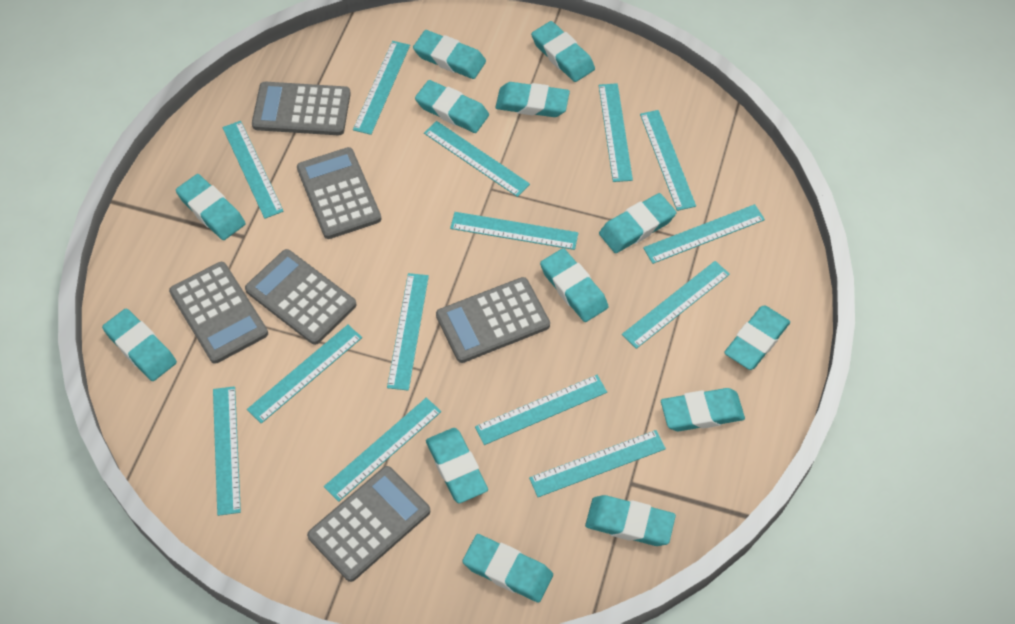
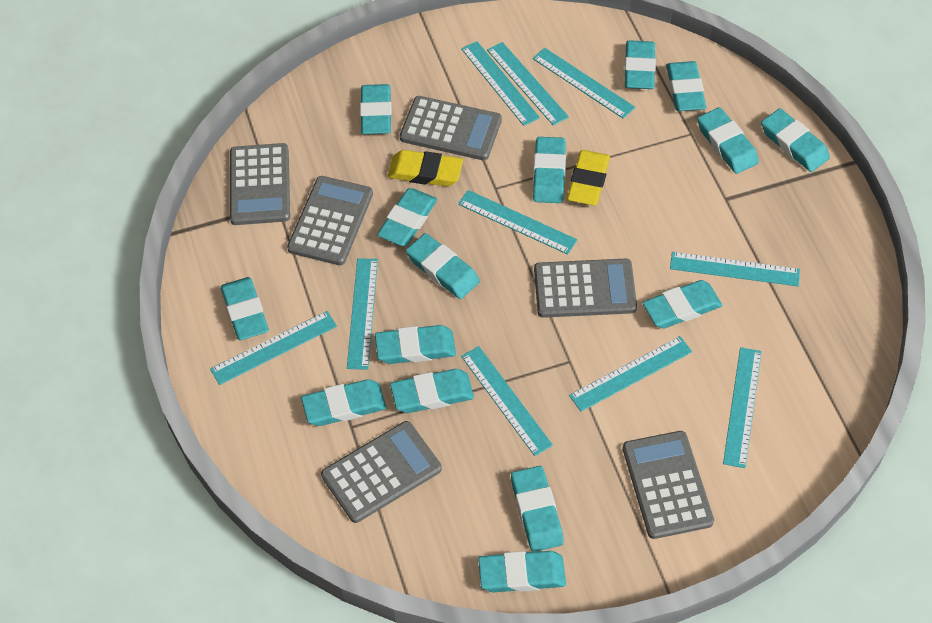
turquoise eraser: [102,308,177,381] [176,174,246,240] [413,30,486,79] [415,80,489,133] [426,428,488,503] [462,534,553,603] [495,82,570,117] [531,21,595,82] [540,248,608,322] [585,495,676,546] [599,193,676,253] [661,388,745,431] [724,306,790,370] = 13 -> [221,277,269,340] [301,379,386,426] [360,84,392,134] [375,325,456,364] [377,188,437,246] [390,369,474,413] [406,233,480,299] [478,551,566,592] [511,466,564,552] [533,137,566,203] [624,40,656,89] [643,280,722,329] [666,61,706,111] [697,107,759,174] [761,108,830,172] = 15
turquoise ruler: [213,386,241,516] [222,121,284,219] [247,325,362,424] [324,397,441,502] [353,41,410,135] [387,273,429,391] [424,121,530,197] [450,212,578,250] [475,375,607,445] [529,430,666,497] [599,83,633,182] [622,261,730,349] [640,110,696,211] [643,204,765,264] = 14 -> [210,311,337,385] [347,258,378,370] [458,190,577,255] [461,41,540,126] [461,346,553,456] [487,42,569,125] [532,48,635,119] [569,336,692,412] [670,252,800,286] [723,347,762,468] = 10
yellow eraser: none = 0 -> [388,150,463,187] [567,150,610,206] = 2

